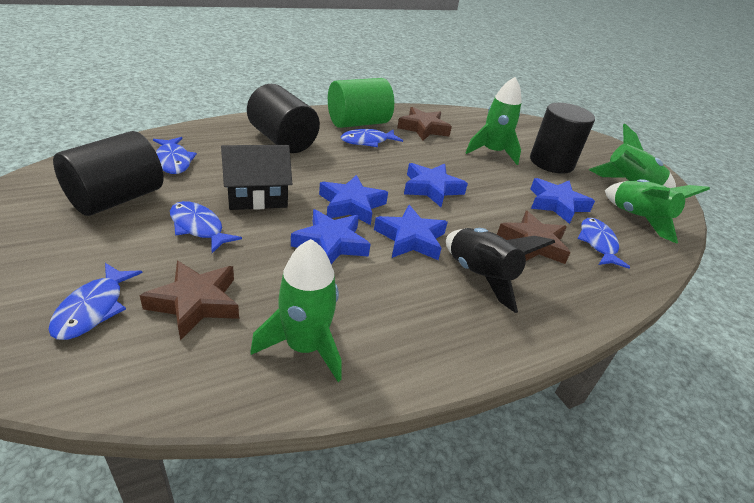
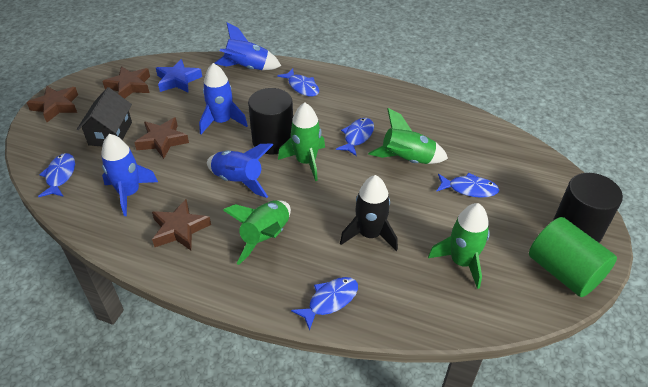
black cylinder: [53,131,163,216] [247,84,320,153] [530,103,595,174] = 3 -> [248,88,293,155] [553,173,623,243] = 2
blue rocket: none = 0 -> [101,134,158,216] [199,63,248,134] [207,143,273,198] [214,22,281,70] = 4
blue star: [291,209,371,264] [319,175,388,225] [374,205,448,260] [404,163,468,207] [530,178,595,224] = 5 -> [156,59,202,93] = 1
brown star: [140,261,239,340] [397,107,452,140] [497,211,571,264] = 3 -> [26,86,78,122] [102,66,150,99] [134,117,189,159] [152,199,211,250] = 4

